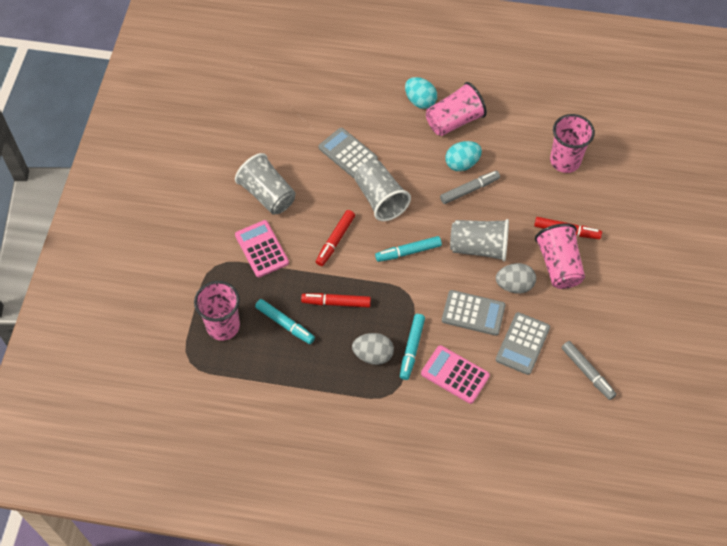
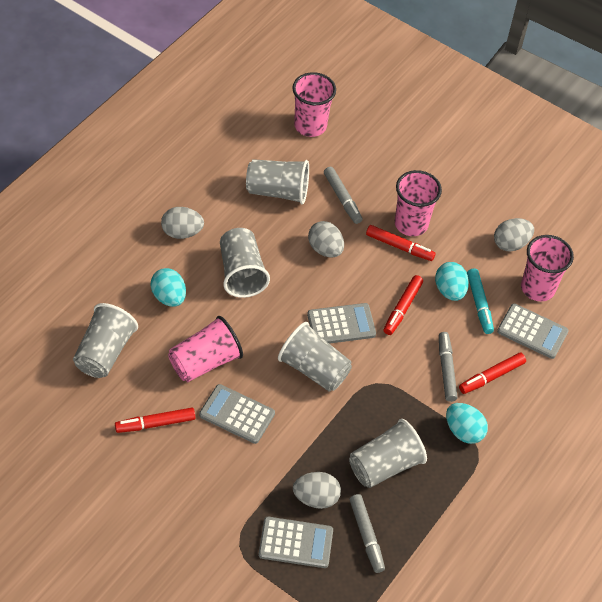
grey calculator: [318,128,378,178] [442,290,506,336] [496,312,550,375] = 3 -> [199,384,275,444] [259,517,333,568] [307,303,376,344] [497,303,569,359] = 4
grey cup: [235,153,295,214] [355,160,411,221] [450,219,509,262] = 3 -> [73,303,138,378] [220,228,270,298] [246,159,309,204] [278,322,352,391] [349,419,427,488] = 5
grey egg: [352,333,394,365] [496,263,536,293] = 2 -> [161,207,204,239] [293,472,341,509] [308,221,344,258] [494,218,534,252] = 4
grey marker: [440,171,500,204] [561,341,616,400] = 2 -> [324,167,363,224] [349,494,385,573] [439,332,458,402] = 3
pink calculator: [235,220,289,277] [421,345,490,404] = 2 -> none = 0
red marker: [301,293,371,308] [316,210,355,266] [534,217,602,239] = 3 -> [115,408,195,433] [366,225,436,261] [384,275,423,335] [459,353,526,394] = 4
turquoise egg: [405,77,437,109] [445,141,482,171] = 2 -> [151,268,186,307] [435,262,469,301] [446,403,488,444] = 3
turquoise marker: [255,299,315,344] [375,236,442,262] [400,314,425,380] = 3 -> [467,268,494,334] = 1

